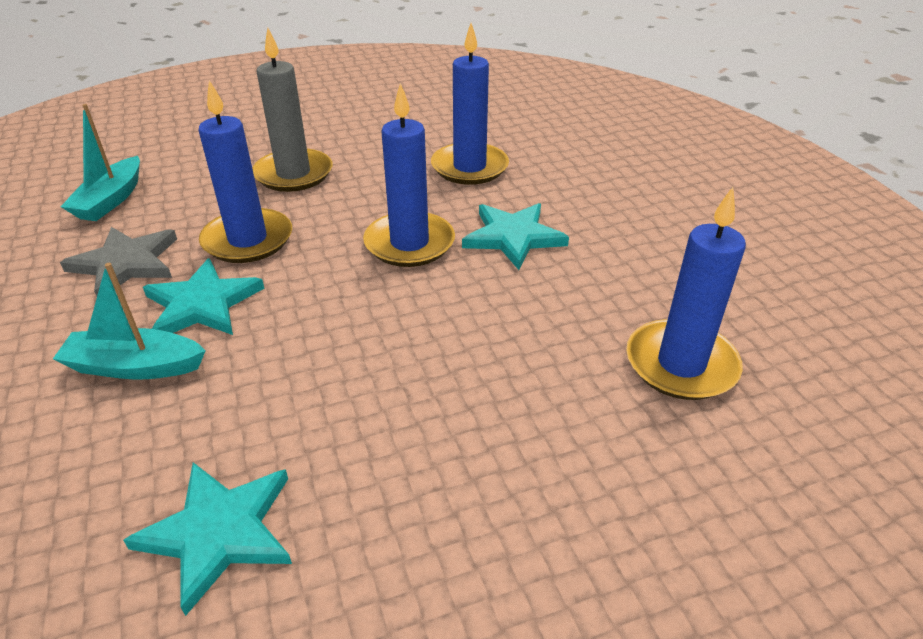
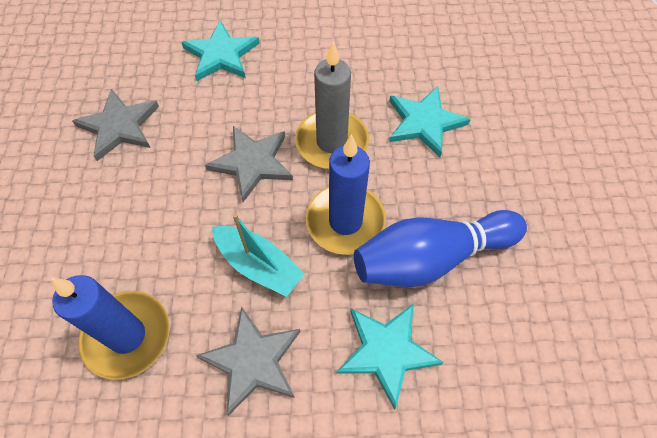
blue bowling pin: none = 0 -> [354,210,527,287] = 1
blue candle: [198,80,292,263] [363,83,455,267] [431,23,509,185] [626,187,746,400] = 4 -> [51,275,170,380] [306,134,386,255] = 2
grey star: [60,227,177,296] = 1 -> [72,89,159,161] [196,306,300,416] [205,126,293,202] = 3
turquoise boat: [53,263,206,380] [61,104,140,221] = 2 -> [212,213,305,297] = 1

